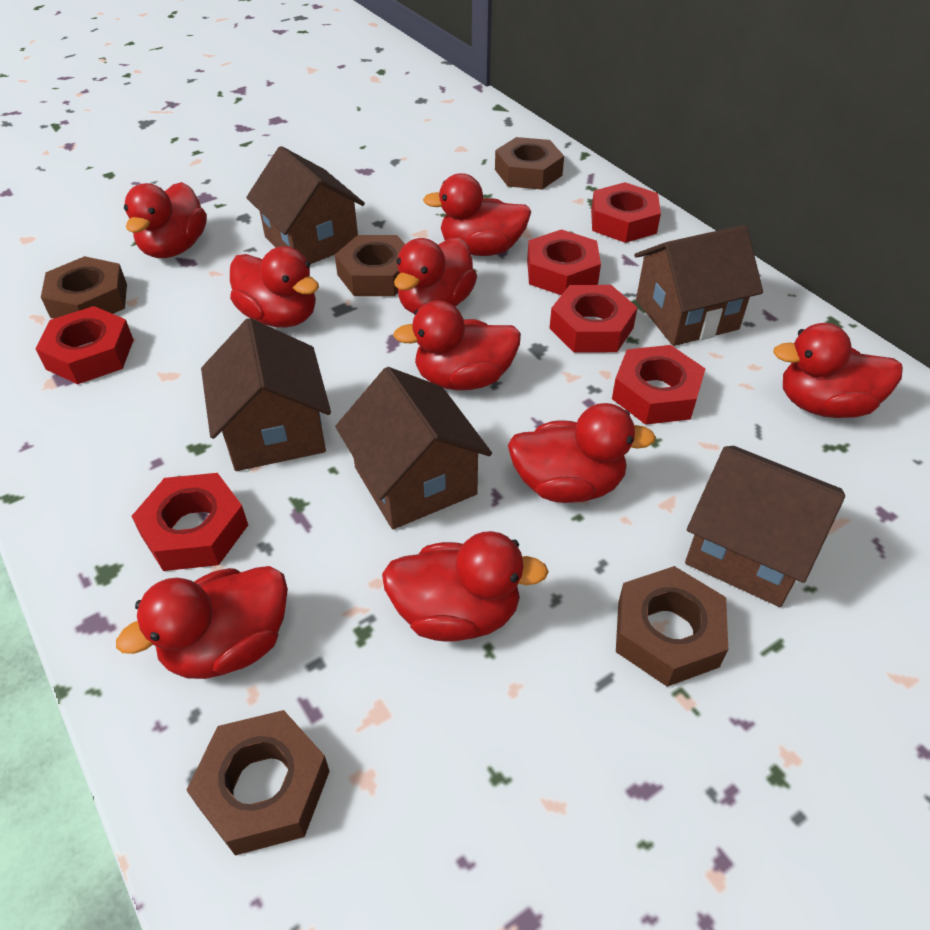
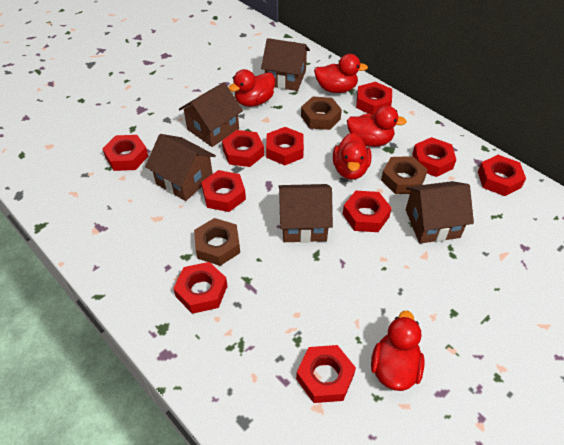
brown nut: [41,256,127,319] [187,710,330,856] [335,235,405,296] [495,137,564,190] [616,566,728,687] = 5 -> [194,218,240,266] [301,96,342,130] [381,156,428,194] = 3
red duck: [116,566,288,679] [124,182,207,258] [230,246,319,327] [382,531,549,642] [393,301,521,390] [394,237,477,314] [423,173,531,256] [508,403,656,503] [773,323,903,418] = 9 -> [228,69,275,107] [314,54,368,93] [333,133,372,180] [347,106,407,147] [371,311,425,391] = 5
red nut: [35,306,134,384] [132,473,248,571] [527,229,601,295] [549,285,638,353] [591,182,661,243] [612,345,705,425] = 6 -> [102,135,148,171] [173,262,227,314] [201,170,246,212] [222,130,264,167] [266,127,304,165] [296,345,356,403] [343,191,392,232] [356,82,392,114] [412,137,456,177] [478,155,526,196] = 10

